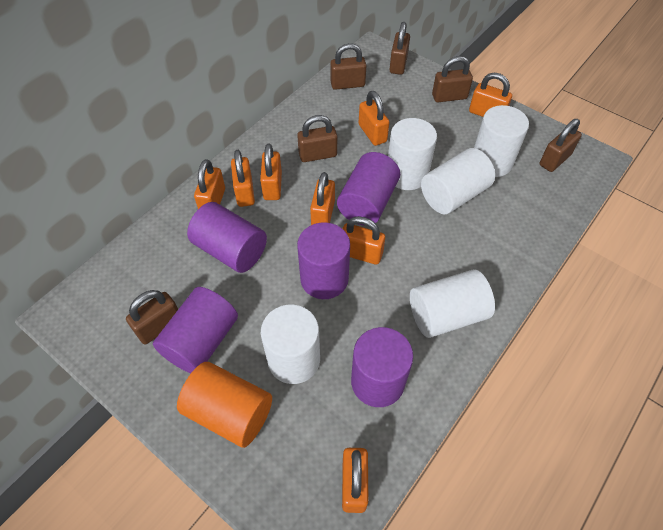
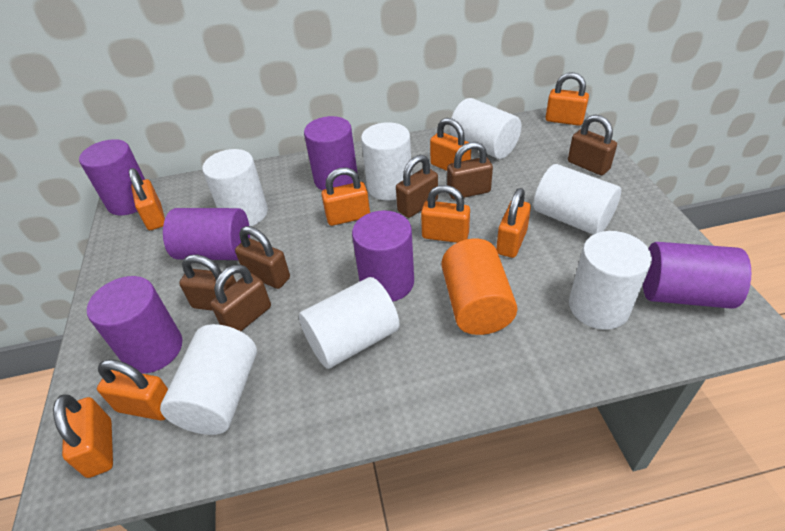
purple cylinder: [153,287,238,373] [187,202,267,273] [297,222,350,299] [337,152,400,226] [351,327,413,407] = 5 -> [79,139,145,215] [87,276,182,373] [163,208,250,260] [304,116,358,191] [352,210,414,301] [643,242,751,309] = 6
white cylinder: [261,305,320,384] [388,118,437,190] [410,269,495,338] [421,148,495,214] [474,105,529,177] = 5 -> [160,324,257,435] [202,149,268,227] [299,277,400,369] [361,122,412,200] [450,98,521,159] [533,164,621,235] [569,231,652,330] = 7

